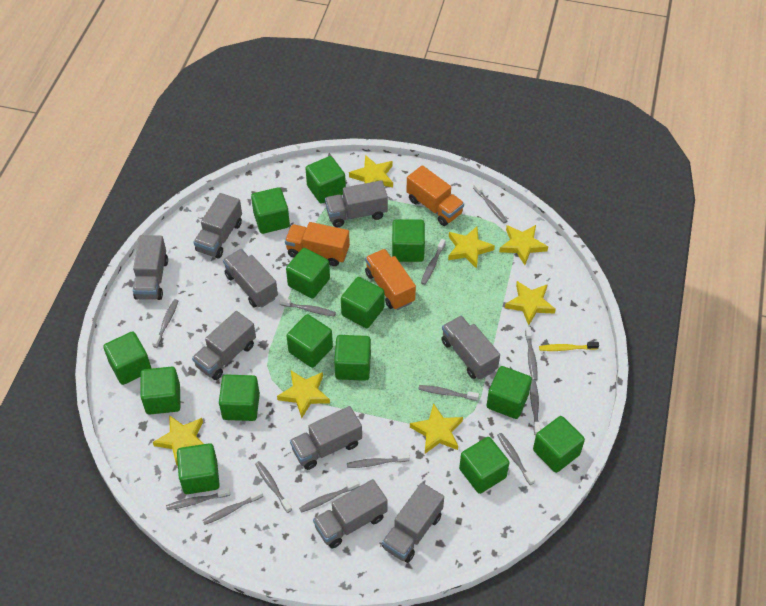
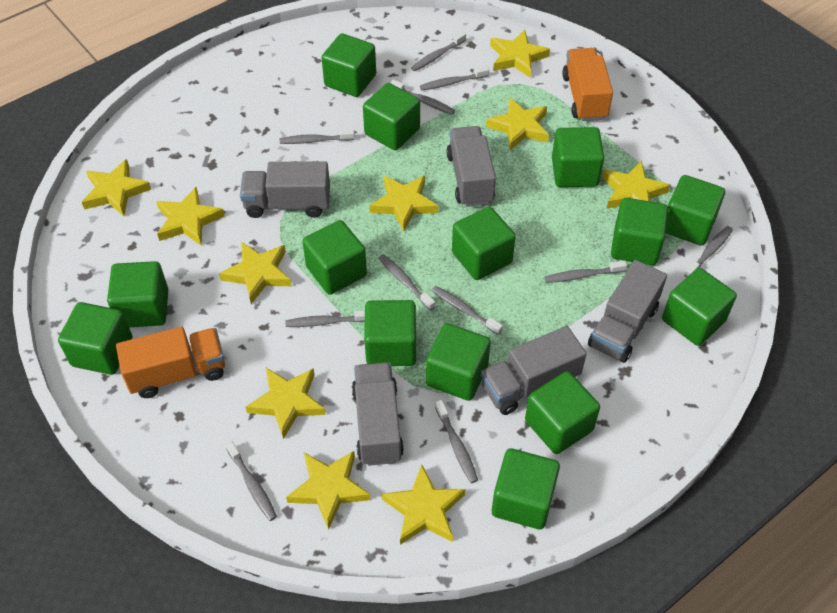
grey toothbrush: [152,299,178,348] [166,488,230,510] [202,490,263,525] [255,461,292,513] [279,298,336,317] [299,480,359,513] [347,453,410,468] [418,385,479,401] [421,239,446,285] [473,183,507,223] [497,433,535,485] [525,327,537,381] [530,381,540,435] = 13 -> [225,440,277,521] [280,129,355,144] [285,310,365,327] [379,254,435,311] [390,79,455,115] [411,32,466,71] [420,66,489,91] [431,286,503,335] [435,400,478,483] [545,261,627,283] [684,226,733,278] = 11
grey truck: [133,235,168,300] [192,311,256,380] [193,193,242,258] [223,249,278,308] [290,406,362,470] [313,479,387,549] [325,180,388,227] [382,483,444,563] [441,316,500,380] = 9 -> [240,161,330,218] [352,362,404,466] [447,126,496,207] [481,326,587,415] [588,260,667,363] = 5
orange truck: [285,222,350,266] [365,249,416,310] [406,165,464,226] = 3 -> [116,327,225,398] [562,48,613,121] = 2
yellow star: [153,415,203,465] [277,371,330,418] [349,155,393,187] [410,403,463,454] [448,227,495,269] [499,225,548,265] [505,281,556,326] = 7 -> [82,159,151,216] [156,187,225,246] [219,242,292,304] [246,368,326,439] [286,451,371,529] [369,175,438,232] [382,465,465,545] [486,97,549,150] [490,30,550,77] [602,161,670,208] = 10
yellow toothbrush: [539,342,599,351] = 1 -> none = 0

